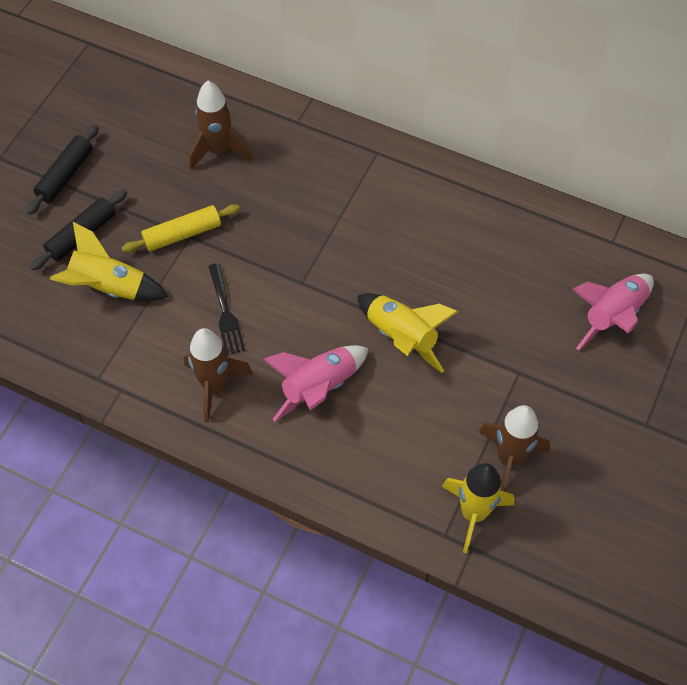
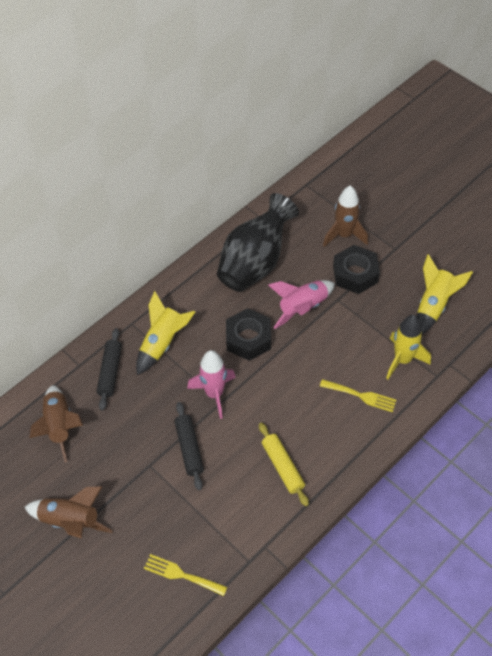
black fork: [209,263,245,355] = 1 -> none = 0
black nut: none = 0 -> [226,308,271,361] [333,245,380,294] = 2
black vase: none = 0 -> [217,193,299,292] = 1
yellow fork: none = 0 -> [144,554,227,596] [320,379,396,412] = 2

